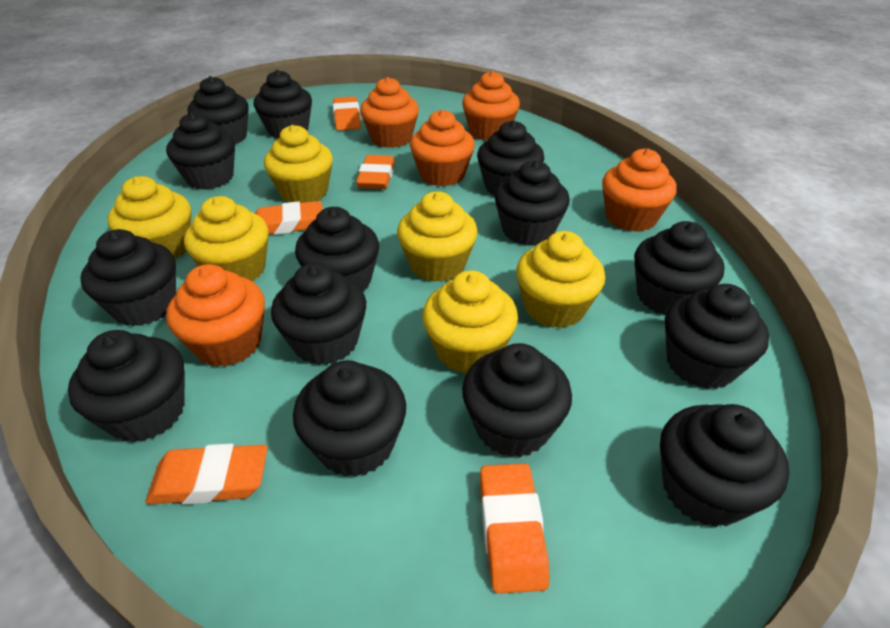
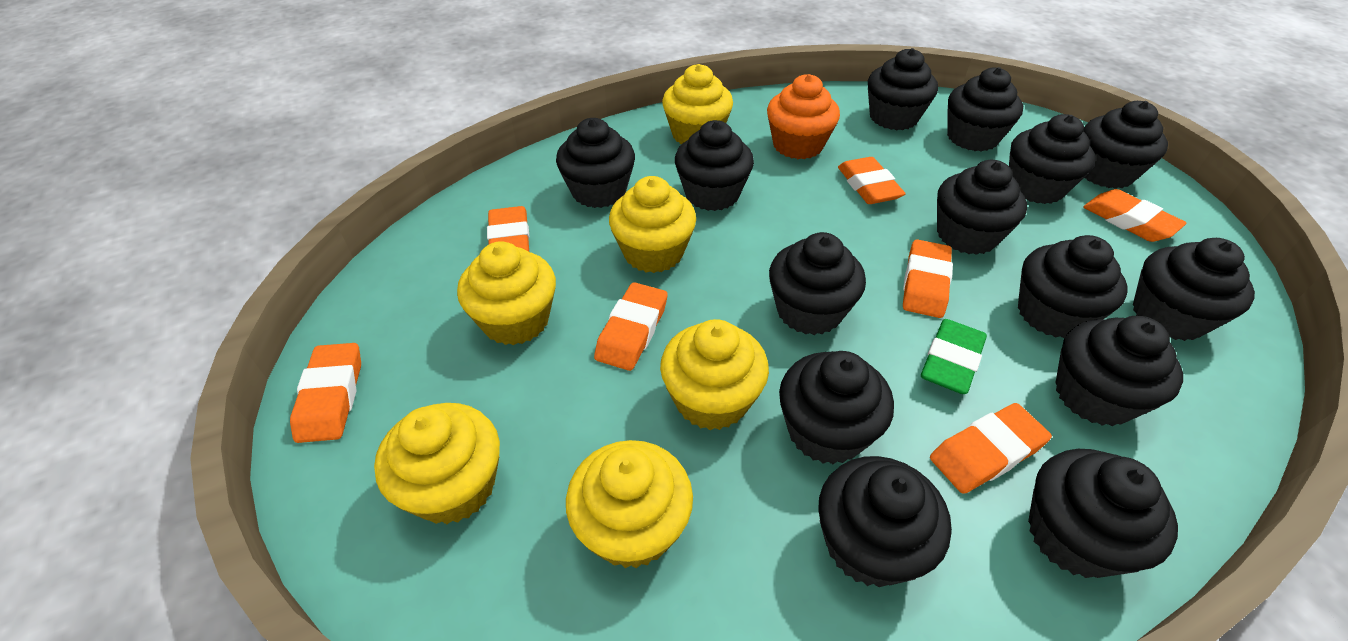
green eraser: none = 0 -> [921,319,987,394] = 1
orange cupcake: [166,264,265,367] [360,77,419,148] [410,110,475,186] [462,71,520,140] [602,148,677,232] = 5 -> [767,74,840,159] = 1
orange eraser: [145,444,268,505] [255,201,323,235] [333,96,361,131] [356,155,395,189] [480,463,549,594] = 5 -> [290,343,361,443] [487,206,529,252] [594,282,668,371] [838,157,906,204] [903,239,953,318] [930,403,1052,494] [1083,189,1187,242] = 7

